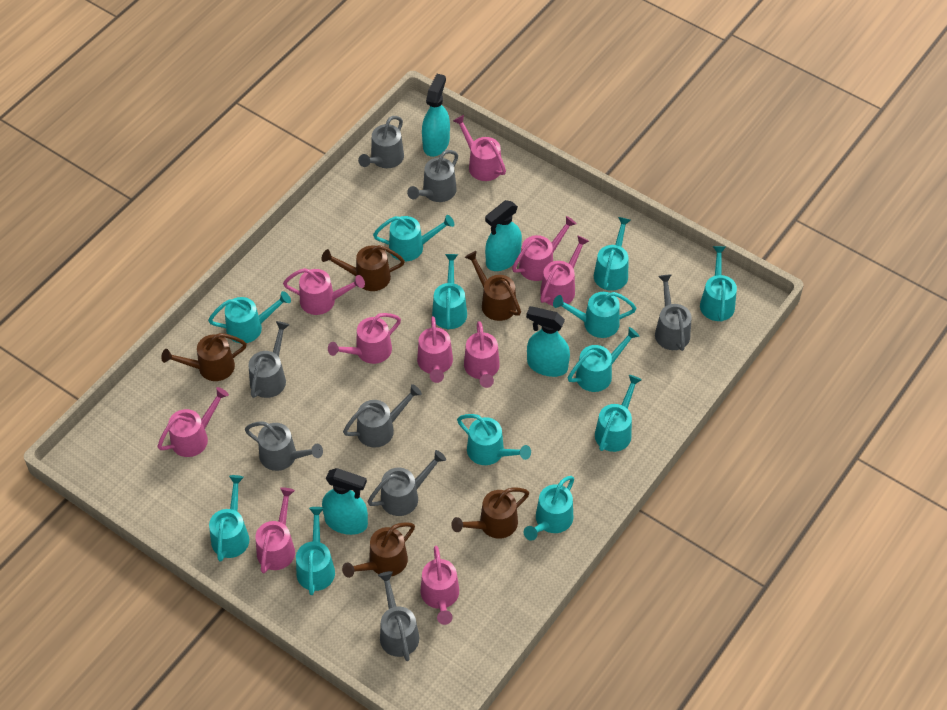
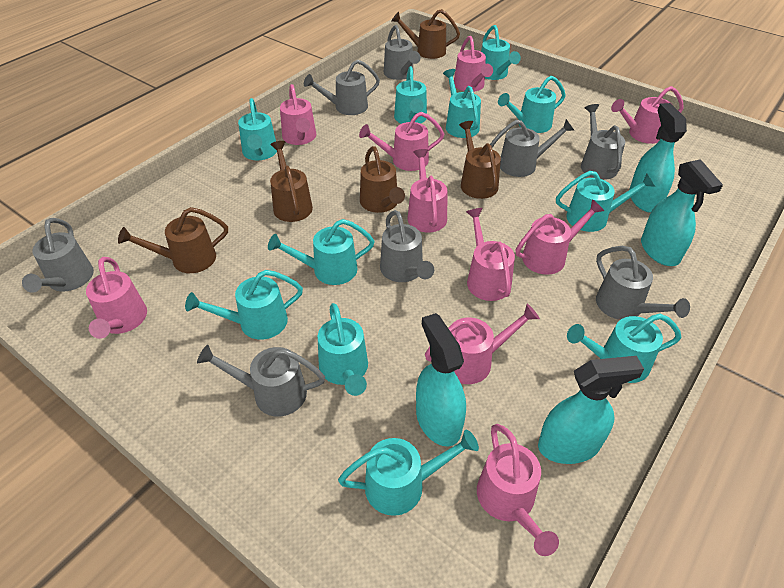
turquoise watering can: [208,291,291,343] [209,475,249,562] [296,507,335,595] [373,215,454,261] [432,254,467,330] [457,414,531,465] [524,476,574,541] [553,292,636,338] [568,327,639,392] [594,217,631,291] [595,375,642,452] [700,246,737,322] = 12 -> [185,270,303,339] [238,98,277,160] [268,219,375,285] [318,303,368,396] [338,430,479,516] [394,66,427,124] [443,69,481,138] [481,25,521,80] [498,76,566,133] [556,171,655,232] [567,313,681,383] = 11

